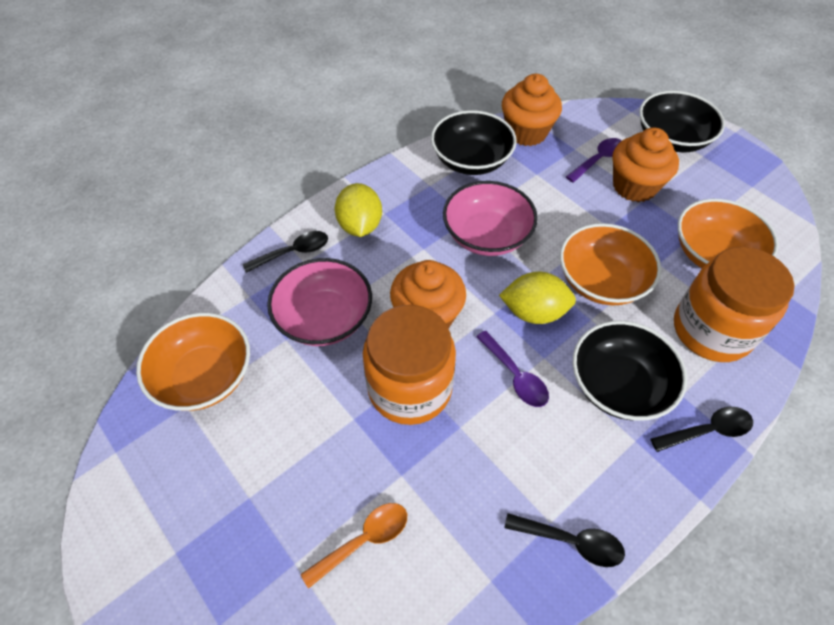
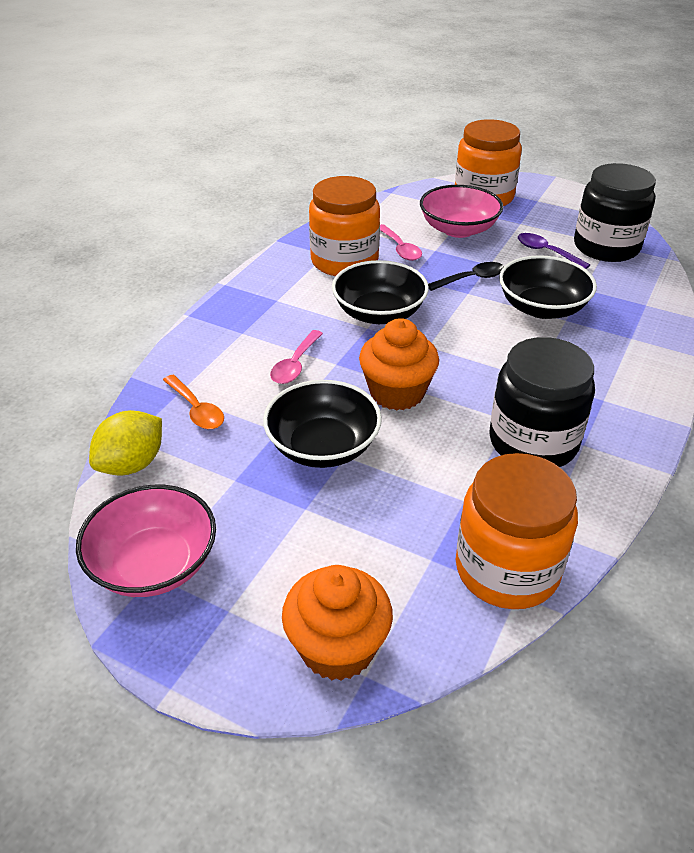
black jar: none = 0 -> [489,337,595,467] [574,163,656,262] = 2
black spoon: [243,231,328,273] [504,513,625,567] [650,407,753,452] = 3 -> [428,262,504,291] = 1
orange bowl: [136,313,250,411] [560,223,661,305] [678,199,779,268] = 3 -> none = 0
orange cupcake: [390,260,466,329] [502,74,562,146] [613,127,679,202] = 3 -> [282,565,393,681] [359,318,439,411] = 2
orange jar: [363,305,456,425] [674,246,795,362] = 2 -> [309,176,380,276] [455,119,522,206] [456,453,578,609] = 3
pink spoon: none = 0 -> [270,330,323,384] [380,224,422,261] = 2
purple spoon: [476,331,549,407] [566,138,622,182] = 2 -> [518,233,590,269] = 1
yellow lemon: [335,183,382,237] [499,272,576,324] = 2 -> [89,410,162,476] = 1

